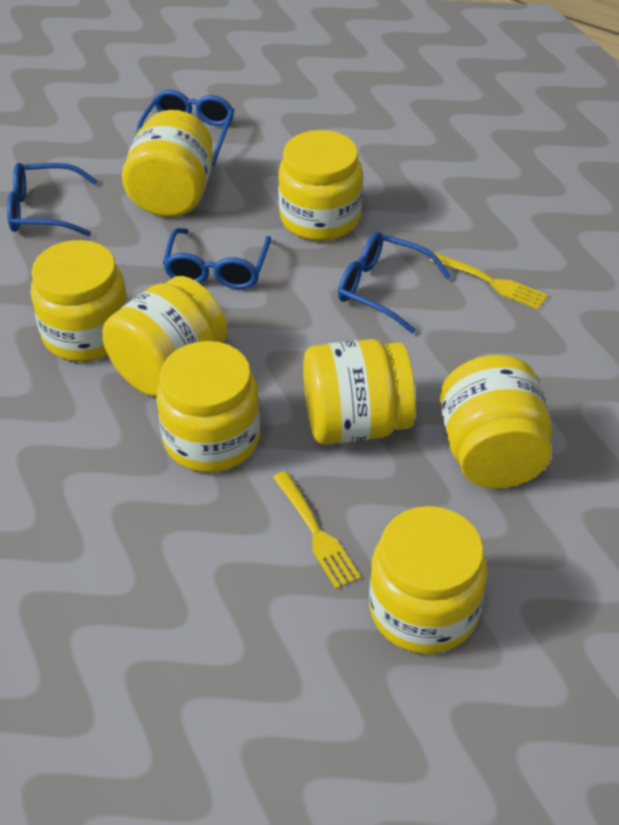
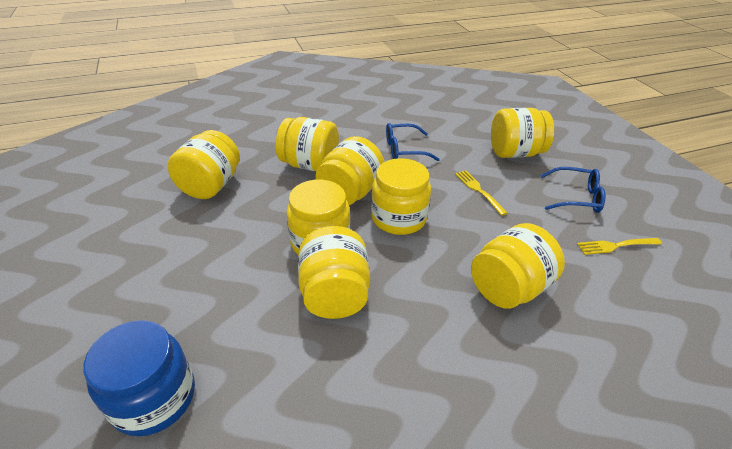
blue glasses: [7,163,98,236] [136,90,234,166] [163,228,271,289] [338,232,451,334] = 4 -> [386,123,440,161] [540,167,606,213] = 2
blue jar: none = 0 -> [83,320,195,436] = 1

